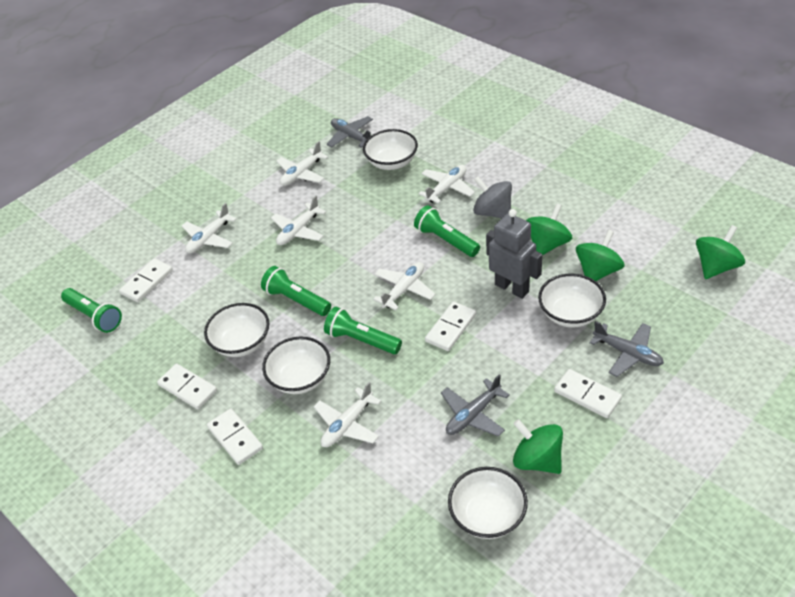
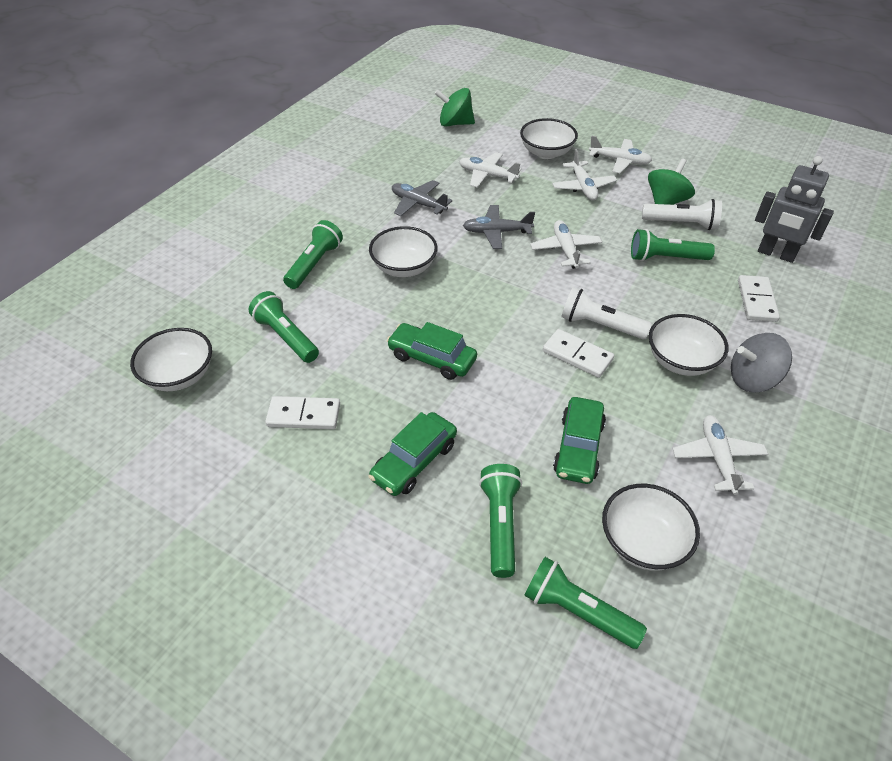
green car: none = 0 -> [369,412,457,496] [387,322,477,380] [553,397,606,484] = 3
green flashlight: [61,288,122,333] [261,266,331,316] [324,307,402,354] [414,205,480,257] = 4 -> [249,291,319,363] [283,220,343,289] [479,464,522,578] [524,557,647,649] [631,229,715,261] = 5
green spinning top: [513,419,563,474] [526,203,572,255] [576,229,625,281] [696,225,745,279] = 4 -> [435,88,475,127] [648,158,695,205] = 2
grey plane: [327,116,373,148] [441,374,510,437] [589,321,664,377] = 3 -> [392,180,452,216] [463,205,535,249] = 2
white domino: [119,258,173,302] [157,363,217,409] [207,408,263,465] [425,301,476,351] [554,369,622,418] = 5 -> [265,396,340,429] [543,329,614,378] [738,275,780,322] = 3
white flashlight: none = 0 -> [561,287,652,339] [642,199,722,230] = 2
white plane: [182,203,237,253] [271,196,326,245] [276,141,328,186] [314,382,381,447] [373,262,435,310] [419,165,475,204] = 6 -> [459,152,521,188] [530,220,602,269] [552,149,617,200] [589,135,652,173] [672,415,768,495] = 5

